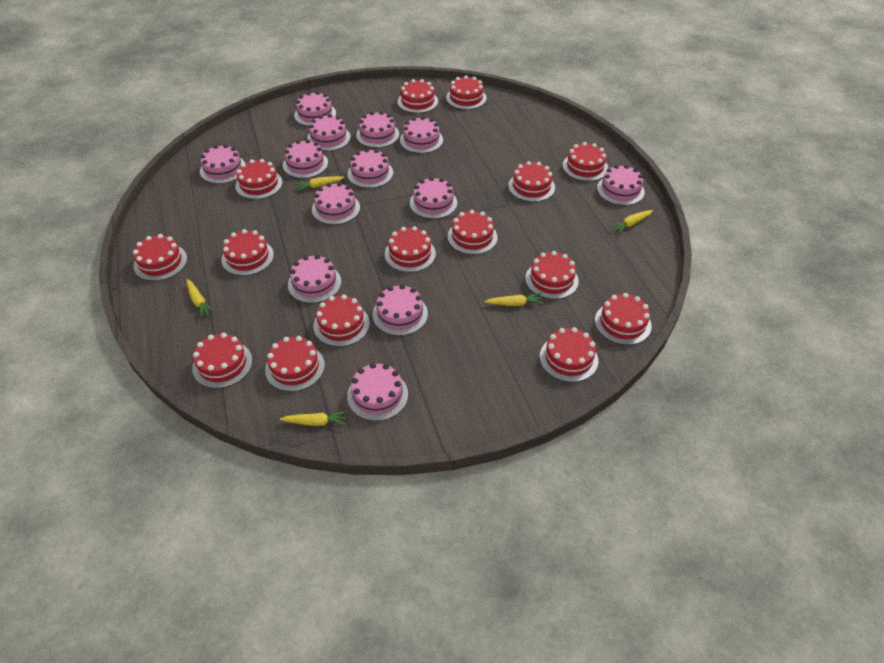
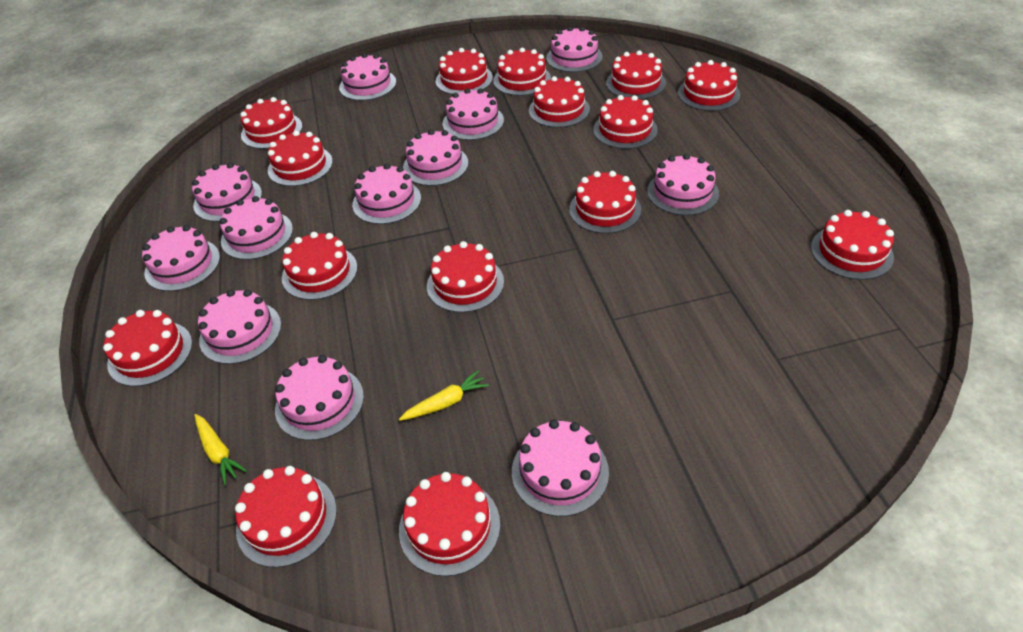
pink cake: [200,144,245,184] [283,139,328,178] [288,255,341,303] [294,91,336,126] [307,114,351,151] [312,182,360,225] [347,148,393,188] [347,363,408,421] [356,111,399,148] [373,284,428,336] [400,116,443,153] [410,177,457,219] [597,165,645,205] = 13 -> [142,225,220,291] [192,163,262,222] [198,289,281,364] [219,196,293,260] [275,355,364,441] [339,53,396,101] [352,164,421,224] [403,129,468,186] [442,88,504,140] [512,420,609,517] [546,27,603,72] [647,154,719,216] = 12
yellow carrot: [186,279,215,318] [280,411,347,426] [295,176,345,191] [484,293,543,306] [611,210,653,233] = 5 -> [195,414,247,485] [399,370,489,421] = 2

